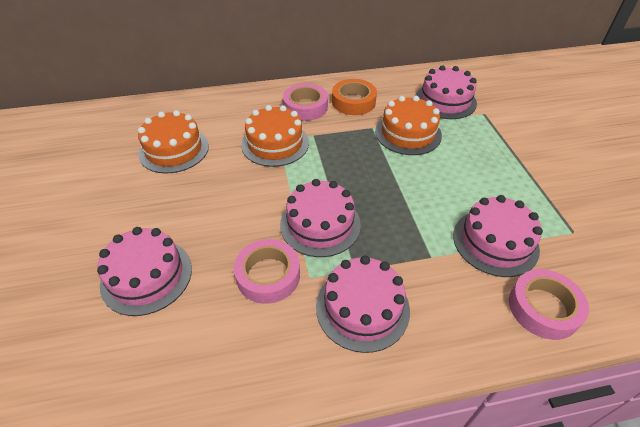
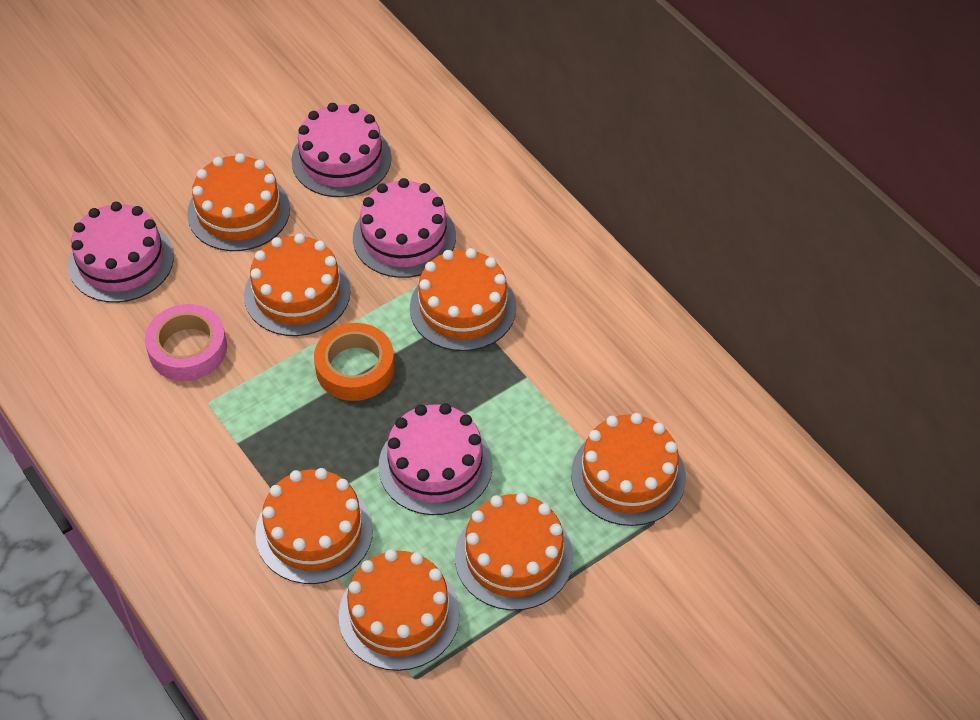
orange cake: [138,110,209,174] [241,105,309,167] [375,96,442,155] = 3 -> [187,153,290,251] [244,233,351,336] [255,468,373,584] [339,549,460,671] [410,248,517,351] [455,493,573,610] [571,413,686,526] = 7
pink cake: [97,227,192,316] [280,179,361,257] [316,255,410,353] [415,65,477,119] [453,195,543,277] = 5 -> [68,202,174,303] [291,103,391,197] [353,178,456,278] [379,403,493,515] = 4
pink tape: [234,239,300,304] [283,84,328,121] [509,269,589,340] = 3 -> [145,304,227,381] = 1

